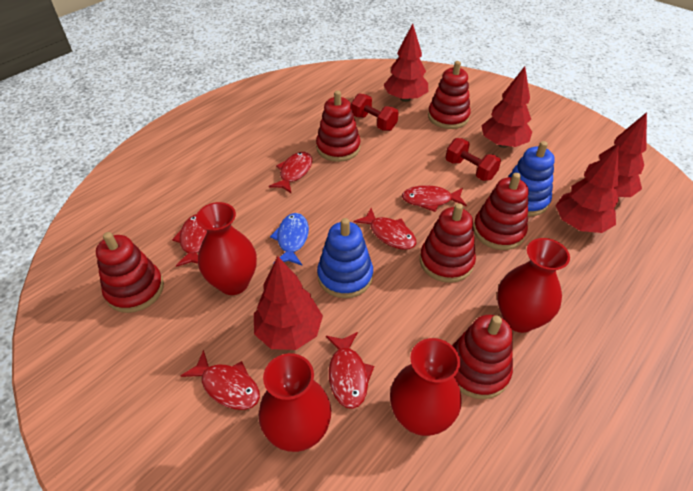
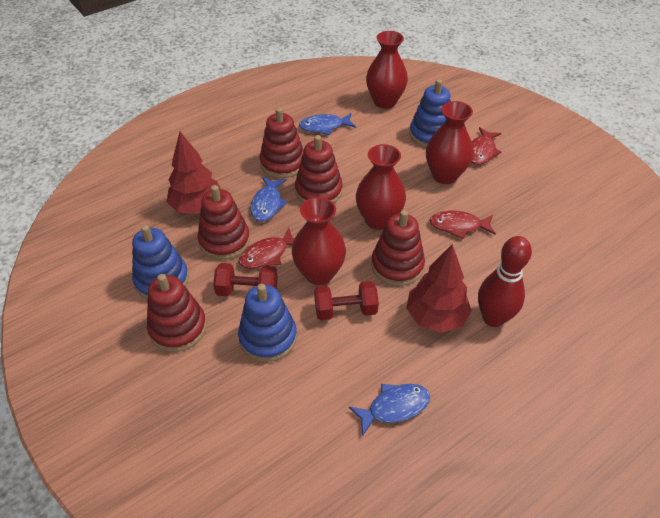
blue fish: [270,213,309,265] = 1 -> [250,177,288,222] [299,113,356,135] [349,384,430,435] = 3
blue stacking toy: [317,218,373,298] [508,141,555,216] = 2 -> [132,225,189,300] [238,284,297,362] [409,79,451,148] = 3
red bowling pin: none = 0 -> [478,236,532,327] = 1
red fish: [172,214,207,267] [180,350,260,410] [269,152,312,194] [326,332,374,409] [354,208,416,250] [402,185,467,212] = 6 -> [238,228,295,269] [429,211,496,239] [471,127,502,165] = 3
red stacking toy: [96,232,164,313] [316,91,360,162] [420,203,476,283] [428,61,471,129] [452,315,513,399] [473,173,529,250] = 6 -> [147,274,207,352] [198,185,250,260] [260,107,304,178] [295,135,343,203] [371,210,425,286] = 5
red tree: [254,256,323,350] [384,23,428,102] [481,66,532,148] [555,145,619,233] [584,112,647,197] = 5 -> [167,132,221,214] [406,244,472,333] = 2

